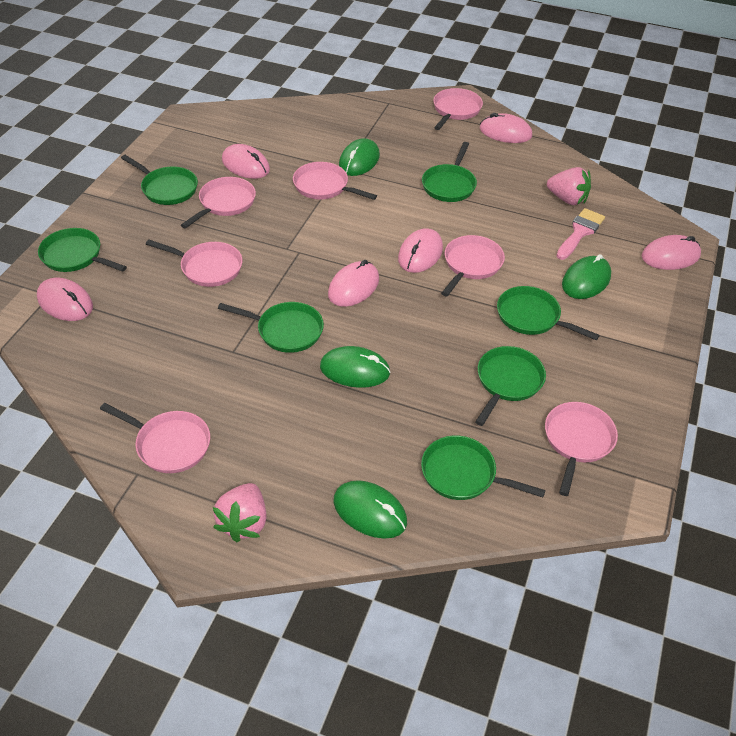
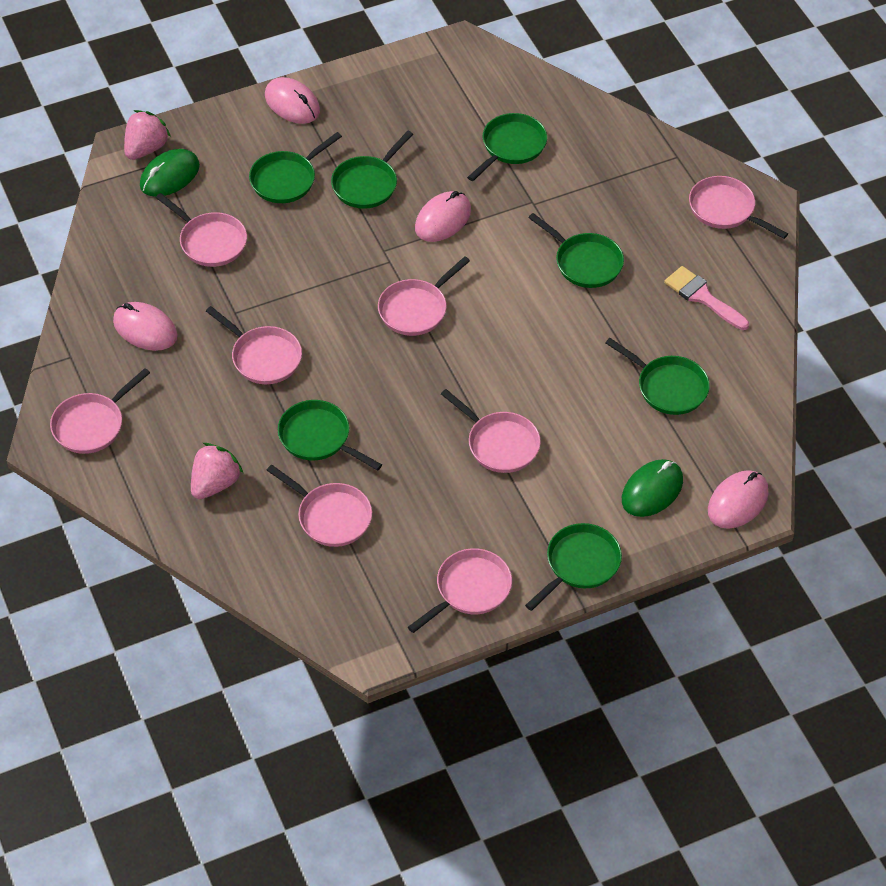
green mouse: [320,346,391,388] [333,480,407,539] [339,138,380,176] [562,254,611,299] = 4 -> [140,149,200,197] [622,459,683,517] = 2
pink mouse: [37,278,93,321] [222,144,270,179] [328,260,379,307] [398,228,443,273] [480,113,532,143] [642,235,701,270] = 6 -> [113,302,178,351] [265,77,320,124] [415,191,471,242] [708,470,769,529] = 4
pink pan: [100,403,210,473] [146,240,242,287] [181,177,256,228] [293,162,377,200] [433,88,483,130] [441,235,505,297] [545,402,618,496] = 7 -> [50,368,150,454] [156,193,247,267] [206,306,302,384] [267,465,372,547] [378,256,470,336] [408,548,512,633] [441,389,541,473] [689,176,788,239] = 8

